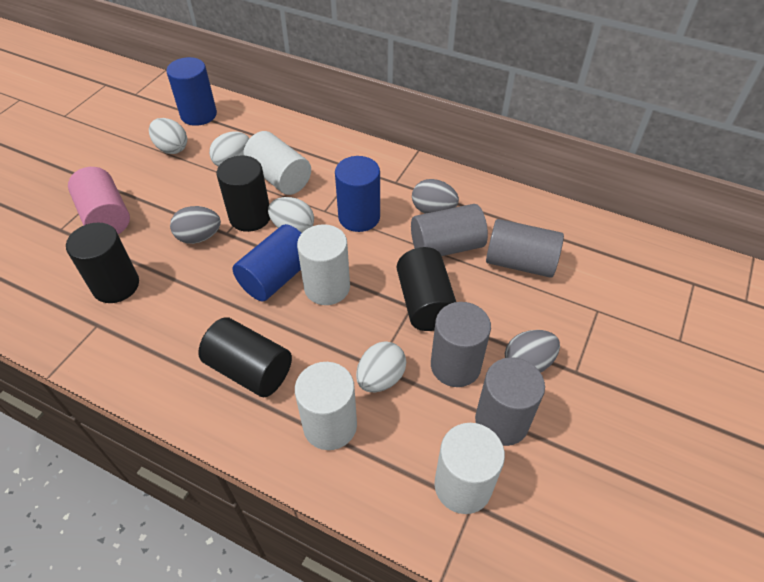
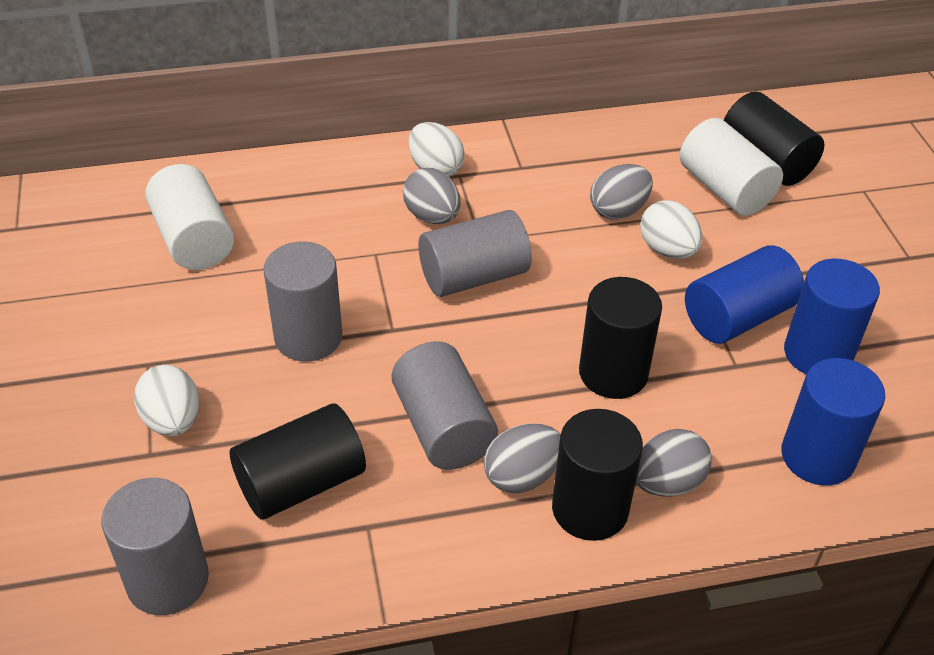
grey egg: [170,206,221,244] [412,179,459,214] [505,330,560,373] = 3 -> [403,168,461,224] [484,423,561,493] [590,164,653,219] [636,429,712,497] = 4
pink cylinder: [68,167,130,234] = 1 -> none = 0
white cylinder: [243,131,311,195] [295,362,357,450] [297,224,350,305] [434,423,505,514] = 4 -> [145,164,234,270] [680,118,783,216] = 2
white egg: [149,118,187,154] [209,132,249,167] [268,197,314,233] [356,341,406,392] = 4 -> [134,365,199,436] [409,122,465,177] [640,200,702,258] = 3

